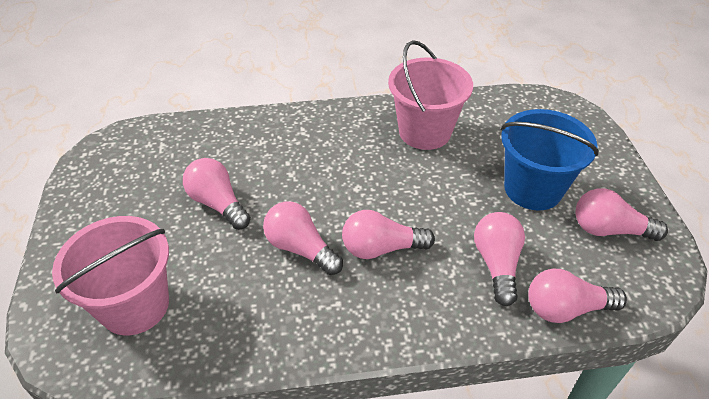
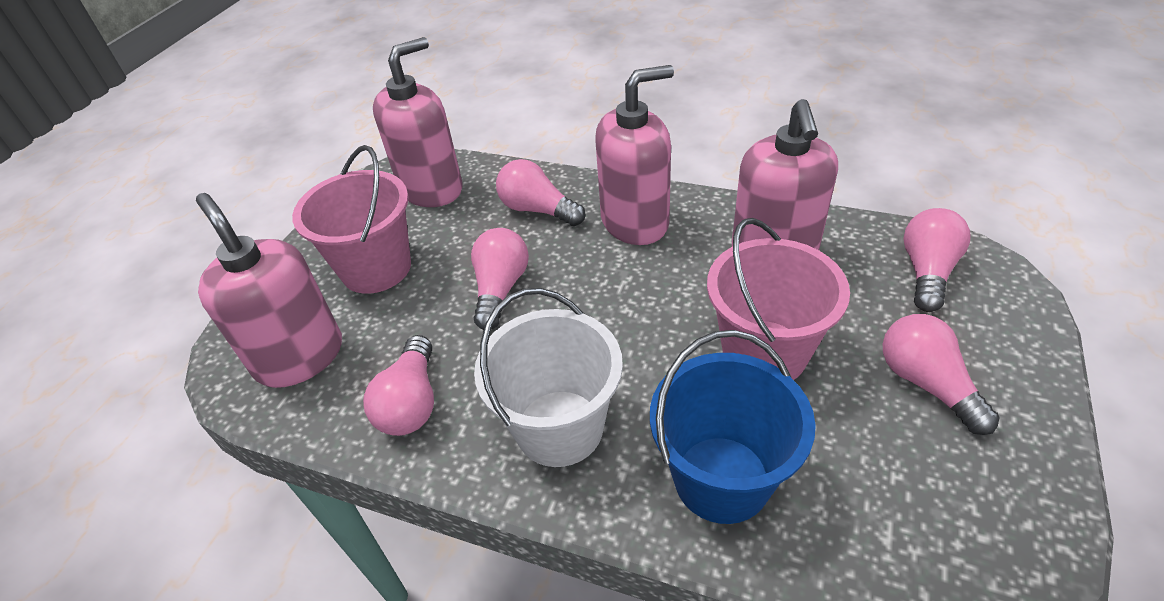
pink light bulb: [183,158,251,230] [263,201,343,275] [342,210,435,259] [474,212,525,306] [528,269,627,323] [575,188,668,241] = 6 -> [363,335,434,436] [471,228,529,330] [496,159,585,226] [883,314,1000,435] [903,208,970,312] = 5
pink soap dispenser: none = 0 -> [196,193,342,388] [373,37,463,207] [595,65,674,245] [732,99,838,250] = 4
white bucket: none = 0 -> [474,288,623,467] = 1

